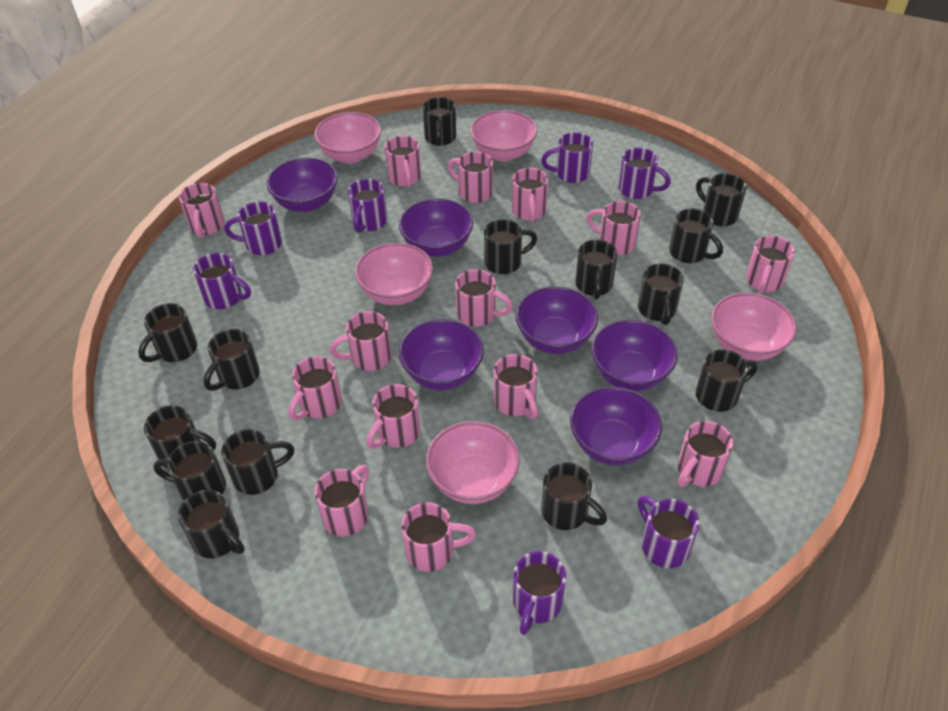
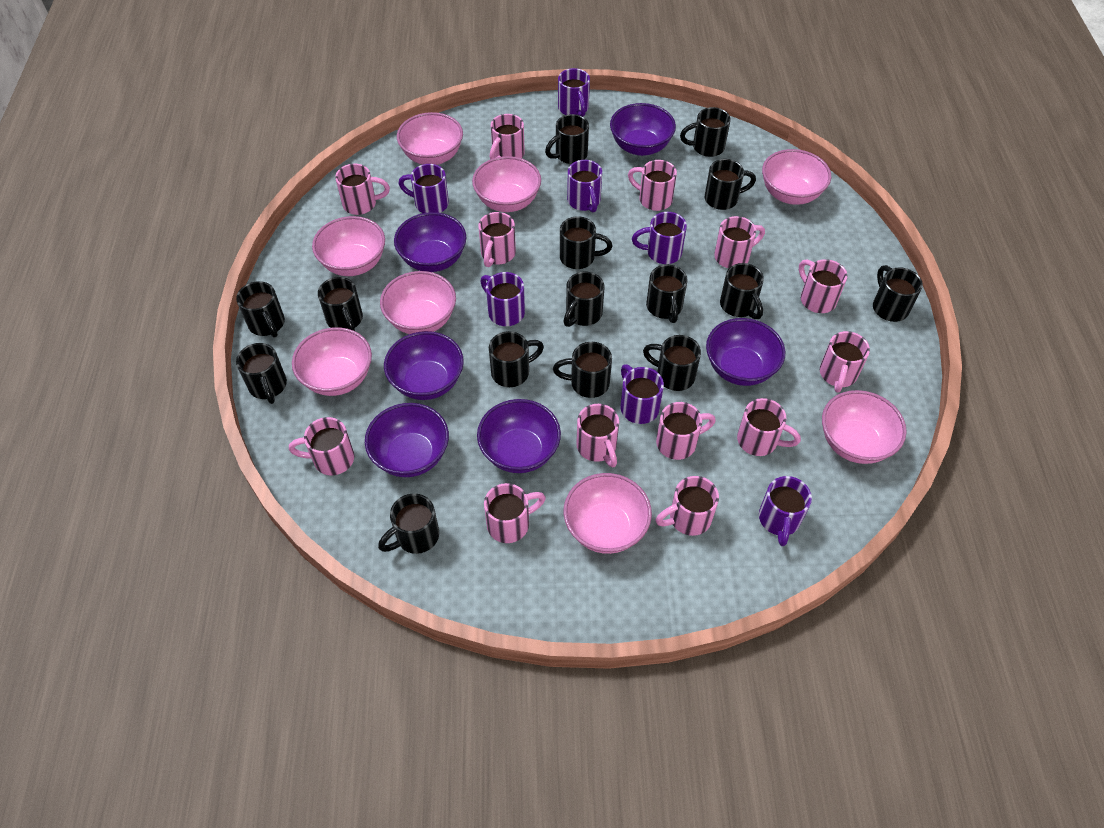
black mug: [138,303,197,362] [144,405,216,468] [153,441,226,501] [178,490,245,558] [204,329,260,391] [221,429,294,495] [422,97,456,146] [484,219,537,274] [541,462,607,530] [575,240,617,299] [638,263,684,325] [669,208,723,263] [696,173,747,226] [696,349,757,412] = 14 -> [236,281,285,338] [236,343,287,404] [318,277,363,331] [378,493,439,554] [489,331,544,387] [545,114,589,164] [553,342,612,398] [560,217,613,269] [563,272,604,327] [643,335,701,391] [646,265,688,323] [680,107,731,157] [705,159,756,210] [720,263,764,319] [873,265,923,322] = 15
pink bowl: [314,112,381,164] [355,243,433,305] [426,421,520,504] [470,110,537,161] [711,292,797,361] = 5 -> [292,327,372,396] [312,216,385,276] [380,271,456,334] [397,112,463,165] [472,156,541,212] [564,473,652,554] [762,149,831,205] [822,390,907,464] = 8
pink mug: [179,183,224,238] [289,357,342,421] [314,465,369,537] [329,311,392,371] [366,384,421,449] [385,136,421,187] [401,502,476,572] [448,151,493,203] [455,269,513,327] [493,354,538,419] [512,168,548,222] [586,201,641,255] [678,421,733,487] [746,236,795,294] = 14 -> [289,417,354,476] [335,164,390,215] [478,212,516,267] [484,483,546,543] [490,114,525,160] [576,404,619,467] [628,160,677,211] [656,402,716,460] [656,476,719,536] [714,216,765,268] [737,398,801,456] [799,259,847,313] [820,331,870,393] = 13

